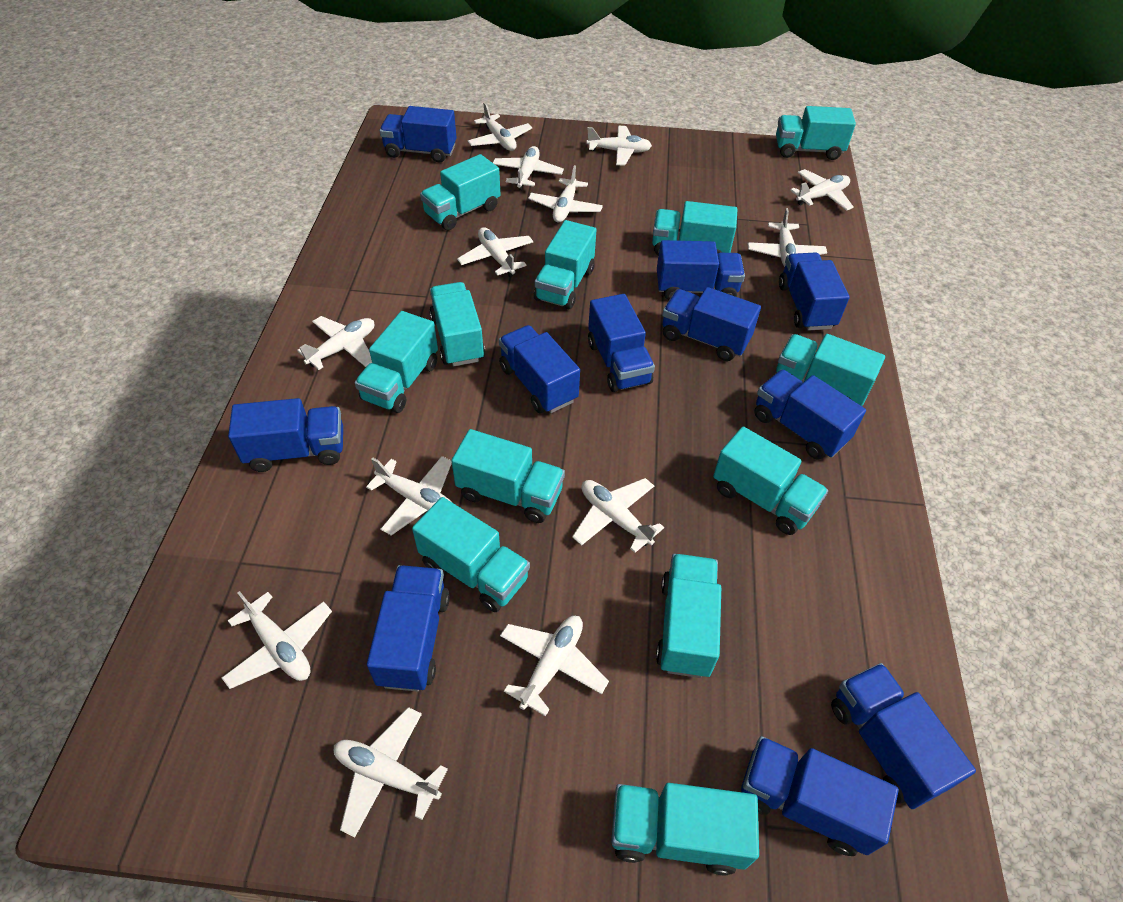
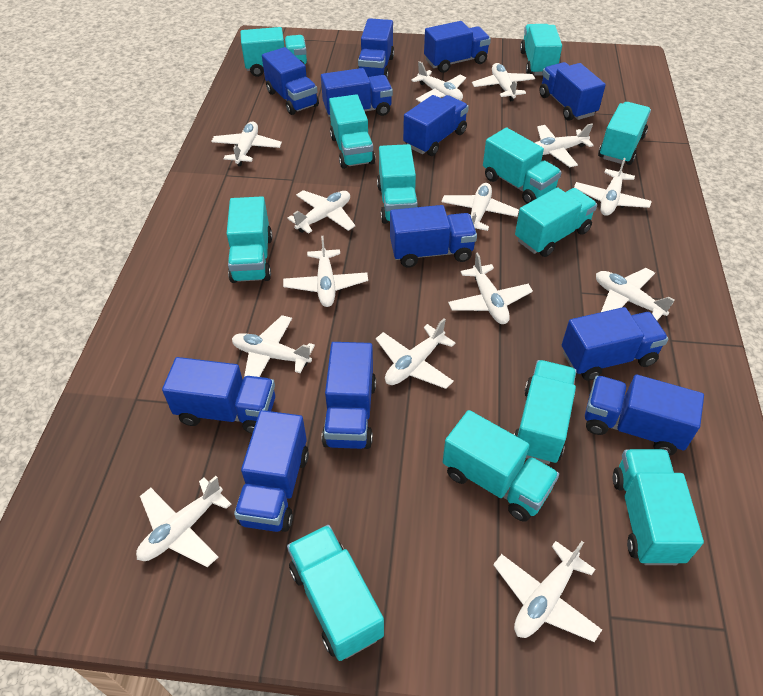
blue truck: [228,398,343,472] [367,565,450,692] [380,106,457,163] [499,325,580,413] [588,294,655,392] [657,240,745,300] [662,287,761,361] [741,736,899,856] [754,369,866,460] [779,252,849,331] [831,663,976,809] = 11 -> [162,357,275,434] [234,410,309,532] [262,47,319,115] [321,68,393,117] [322,342,376,449] [357,18,394,78] [390,205,477,268] [403,95,469,156] [424,21,491,73] [540,62,606,121] [562,307,668,381] [585,374,704,456] = 12
white plane: [222,591,332,689] [297,316,374,370] [333,707,448,838] [366,456,452,536] [457,227,533,277] [467,102,532,151] [493,146,564,191] [500,616,609,716] [528,165,603,222] [572,478,664,553] [587,126,652,166] [747,208,827,267] [790,169,854,211] = 13 -> [136,476,231,567] [211,121,282,166] [232,315,315,377] [283,236,368,307] [288,190,355,234] [376,318,455,389] [411,61,466,102] [441,183,519,231] [448,252,533,324] [472,63,535,101] [493,541,602,642] [535,124,594,167] [574,158,652,216] [596,268,675,320] = 14

